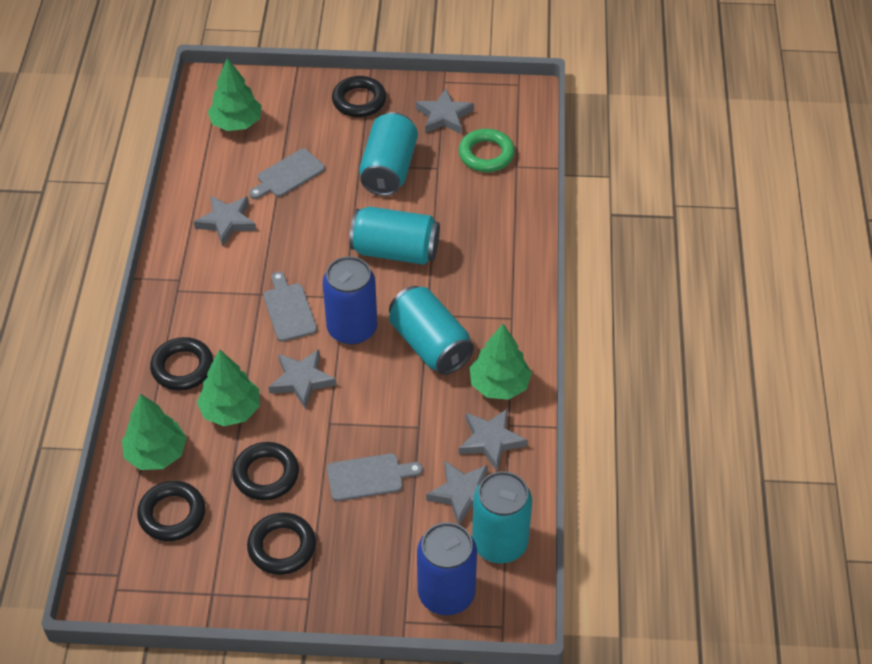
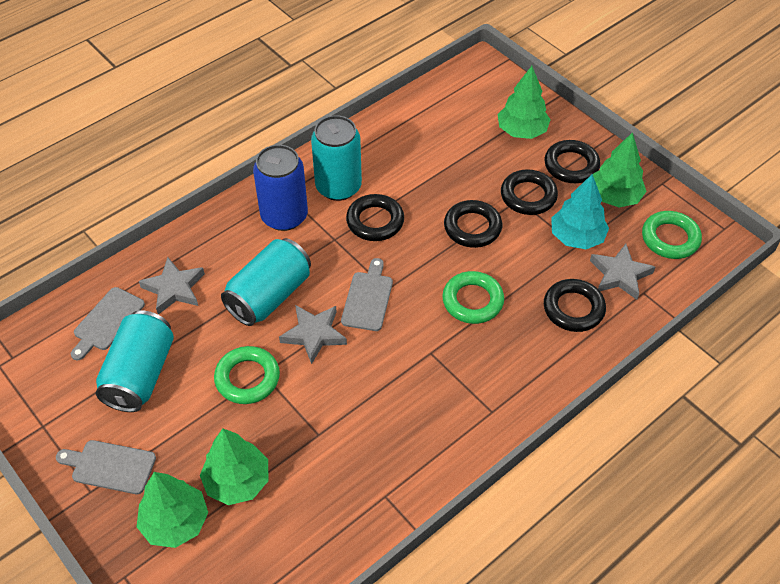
blue can: [323,256,377,345] [417,522,477,615] = 2 -> [253,145,308,231] = 1
green ring: [458,129,515,172] = 1 -> [214,346,280,404] [442,271,504,324] [642,211,702,259] = 3
grey star: [194,195,256,246] [269,349,336,409] [416,88,474,134] [426,461,488,525] [459,408,527,471] = 5 -> [139,257,205,315] [279,305,347,364] [590,244,655,300] = 3
turquoise can: [349,206,440,265] [359,112,418,196] [389,286,474,375] [472,471,532,563] = 4 -> [96,310,174,412] [221,238,311,326] [311,115,362,201] = 3
turquoise tree: none = 0 -> [551,174,609,249] = 1

